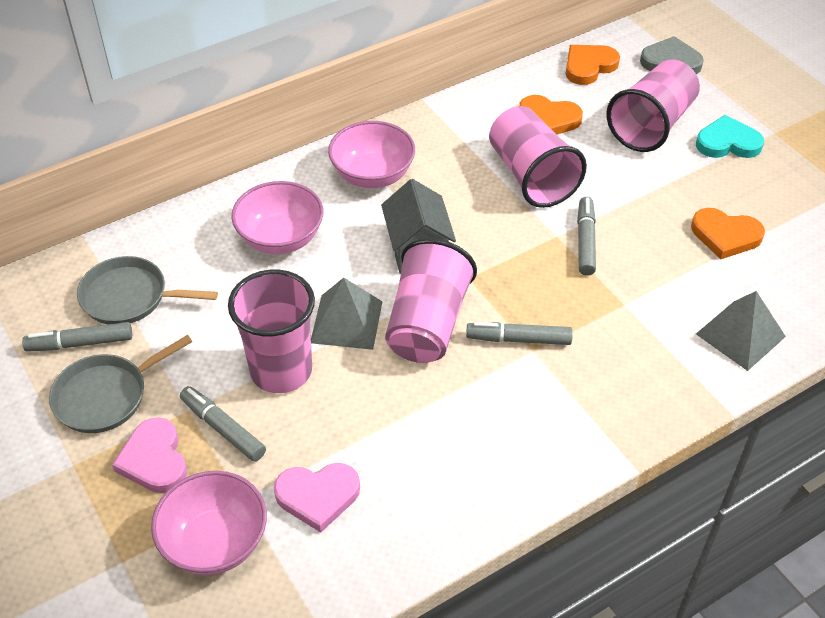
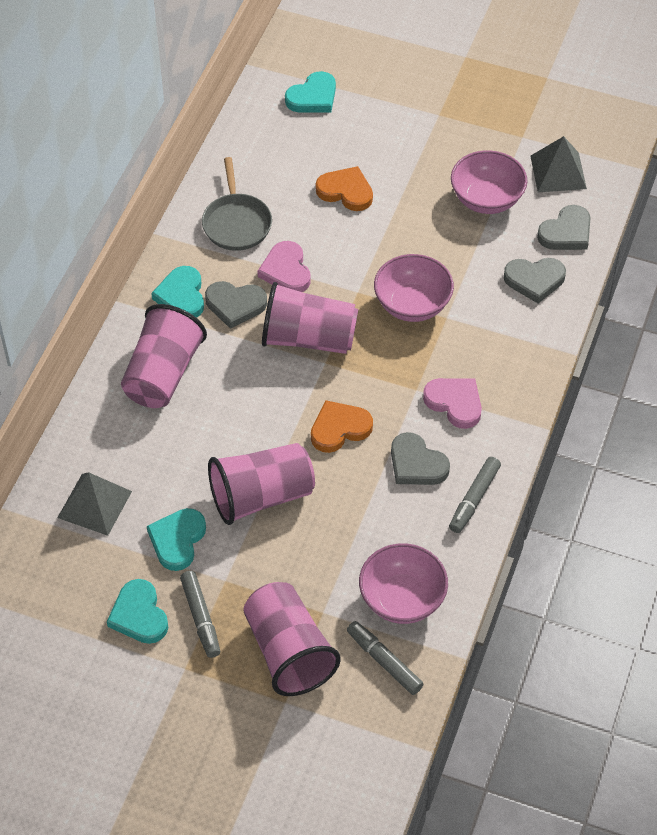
grey heart: [640,36,704,74] = 1 -> [205,281,267,329] [391,432,450,485] [504,258,566,304] [537,205,591,250] = 4
grey house: [381,179,456,274] = 1 -> none = 0
grey marker: [22,322,132,352] [180,386,266,462] [466,322,573,345] [577,197,596,276] = 4 -> [180,571,220,658] [347,621,424,695] [449,457,501,533] = 3
grey pan: [49,335,192,433] [77,256,218,324] = 2 -> [202,157,272,251] = 1
orange heart: [519,95,583,135] [566,45,620,85] [691,208,765,259] = 3 -> [311,400,373,453] [316,166,373,211] = 2
turquoise heart: [696,115,764,158] = 1 -> [107,579,168,644] [147,508,206,571] [151,266,204,318] [285,71,336,112] = 4

